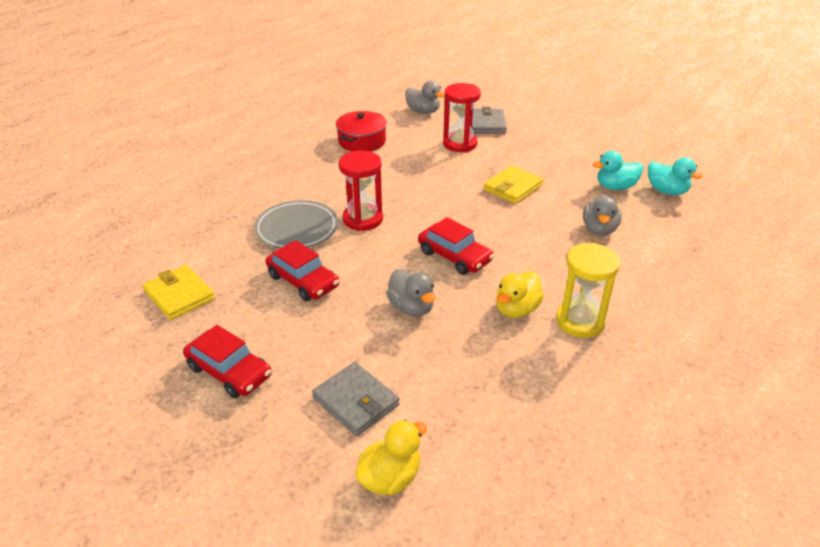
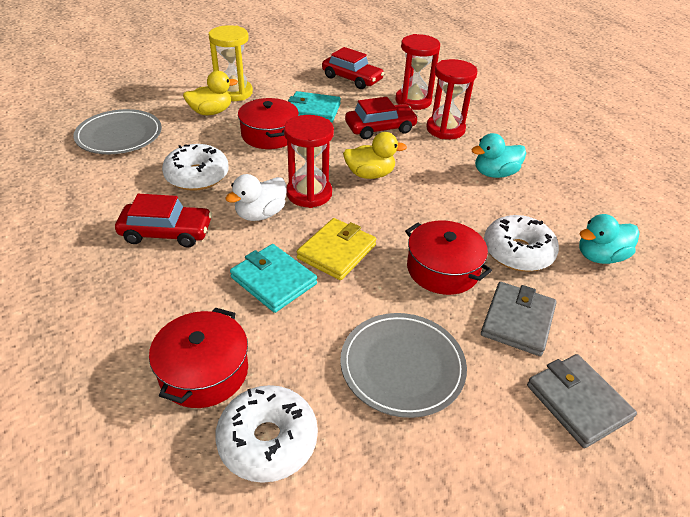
grey duck: [386,269,435,317] [405,81,445,114] [583,194,622,236] = 3 -> none = 0
grey plate: [254,200,338,249] = 1 -> [74,109,162,154] [340,313,467,418] = 2
red hourglass: [339,151,383,231] [443,83,481,152] = 2 -> [284,115,334,208] [395,34,440,110] [426,59,477,139] = 3
red pot: [336,111,387,152] = 1 -> [149,307,248,408] [238,98,299,149] [405,220,492,295] = 3
turquoise wallet: none = 0 -> [230,244,317,313] [288,91,341,123] = 2
white donut: none = 0 -> [162,144,229,191] [215,385,318,483] [484,215,559,271] = 3
white duck: none = 0 -> [225,174,286,221] = 1
yellow wallet: [143,265,215,320] [483,165,543,204] = 2 -> [297,218,376,280] = 1

